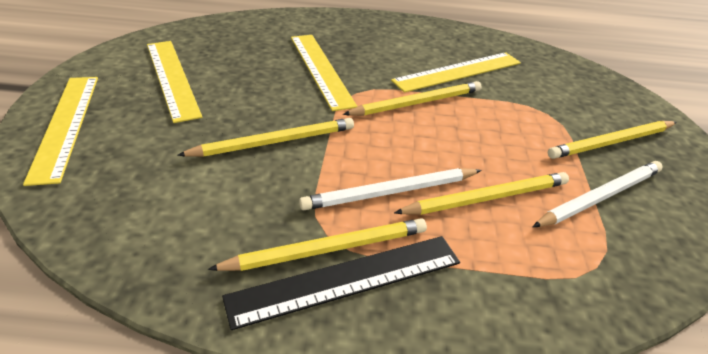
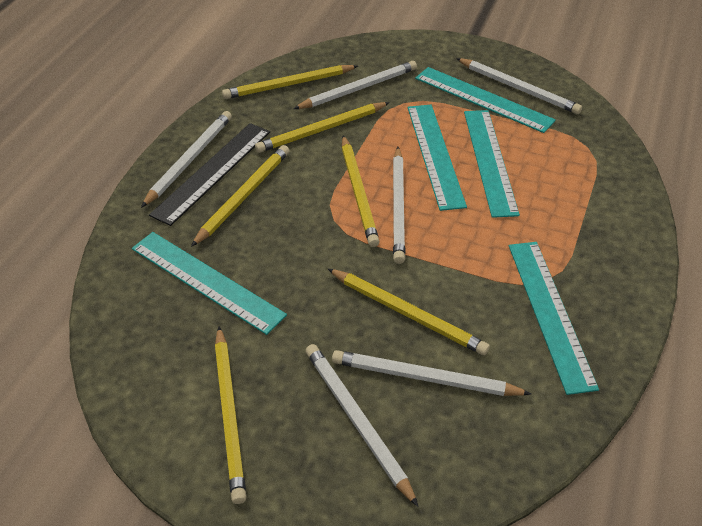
turquoise ruler: none = 0 -> [132,232,287,335] [408,105,467,211] [415,67,556,133] [464,110,520,218] [509,242,599,395] = 5
white pencil: [299,168,482,210] [533,161,663,227] = 2 -> [141,111,232,208] [293,61,417,109] [305,344,419,507] [332,350,531,396] [393,147,405,264] [456,58,582,114] = 6
yellow pencil: [177,118,354,157] [208,218,427,271] [343,81,482,116] [394,172,569,215] [548,121,677,159] = 5 -> [191,145,289,247] [215,326,247,504] [222,65,358,99] [255,102,390,153] [328,269,490,355] [342,135,380,247] = 6
yellow ruler: [23,77,98,186] [147,41,202,123] [291,35,358,111] [391,52,521,93] = 4 -> none = 0

